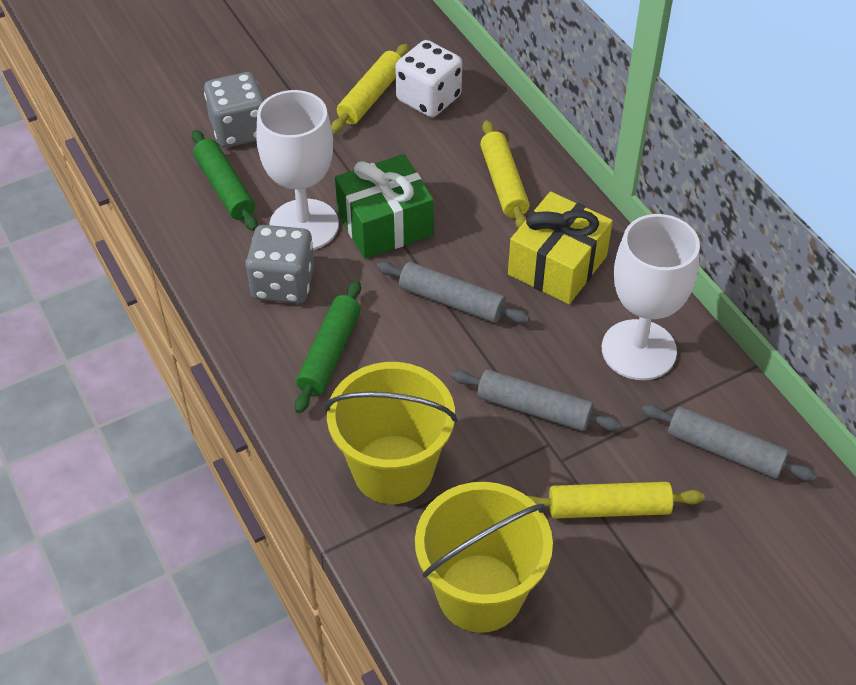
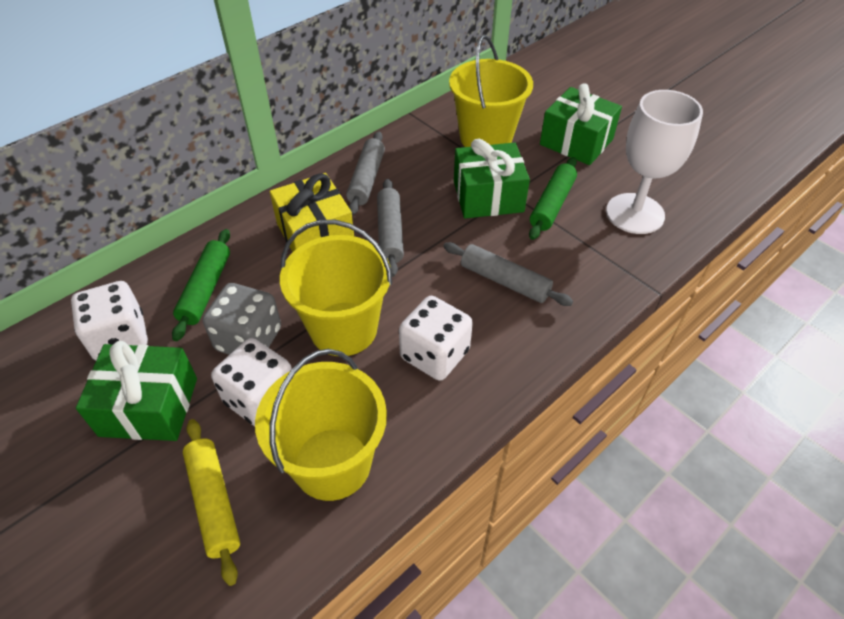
green gift: [335,154,434,259] = 1 -> [76,341,197,441] [454,139,530,218] [540,83,622,165] = 3
grey dice: [204,72,265,148] [246,225,315,304] = 2 -> [203,283,281,355] = 1
white dice: [395,40,462,117] = 1 -> [71,281,148,361] [211,338,292,426] [399,296,473,381] = 3
white goblet: [256,90,339,250] [602,214,700,380] = 2 -> [606,90,703,234] = 1
yellow bucket: [325,362,458,504] [415,482,553,633] = 2 -> [255,349,387,501] [280,220,392,356] [449,35,533,147] = 3
yellow rolling pin: [331,44,409,133] [480,120,529,229] [527,482,705,519] = 3 -> [183,419,240,586] = 1

